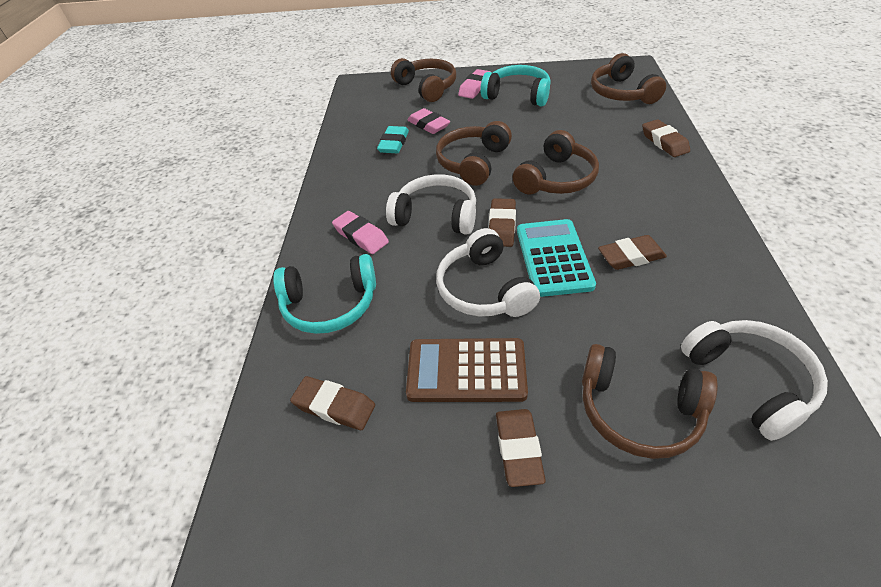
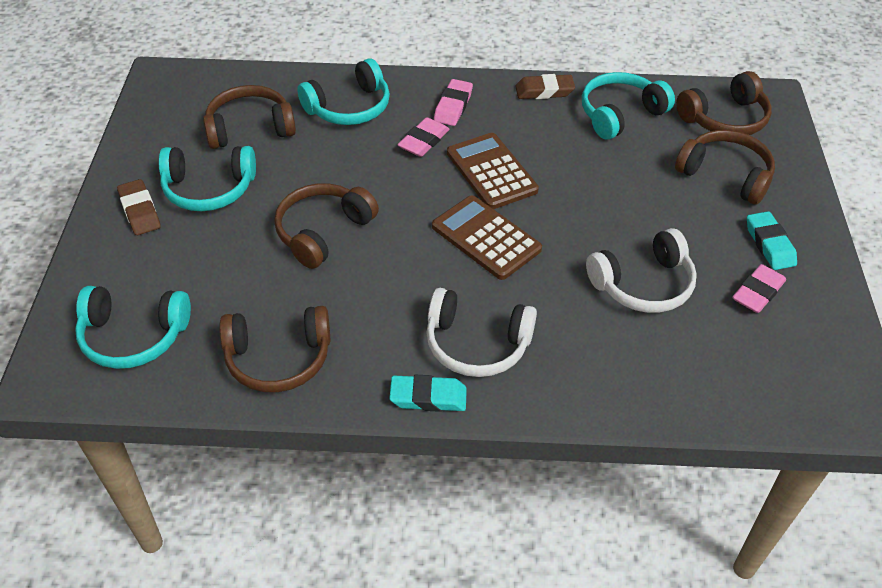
brown calculator: [406,338,528,402] = 1 -> [432,196,542,280] [447,133,539,209] = 2
brown eraser: [290,376,375,430] [489,198,516,247] [496,409,546,487] [598,235,667,270] [642,119,690,157] = 5 -> [117,179,161,235] [515,74,575,99] = 2
turquoise calculator: [517,219,596,297] = 1 -> none = 0
turquoise eraser: [377,126,409,153] = 1 -> [389,375,467,412] [747,211,797,270] = 2
turquoise headphones: [273,254,376,334] [480,65,551,106] = 2 -> [75,286,191,369] [159,146,256,211] [297,58,390,125] [582,72,675,140] = 4
white headphones: [386,174,476,235] [436,228,540,317] [681,320,828,441] = 3 -> [426,288,537,377] [586,228,697,313] = 2

